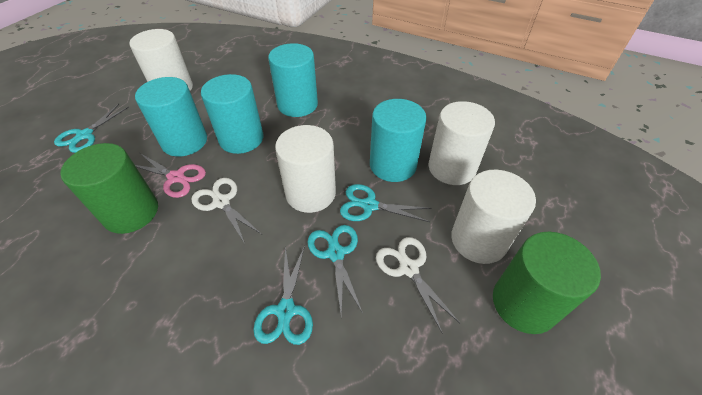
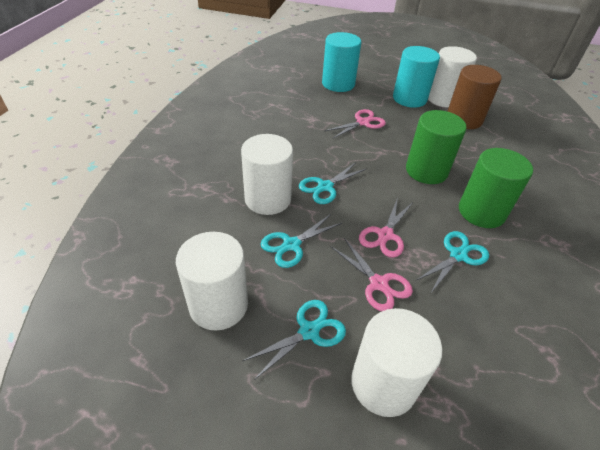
brown cylinder: none = 0 -> [447,65,502,129] = 1
pink scissors: [135,153,206,198] = 1 -> [325,109,386,139] [331,238,413,311] [359,198,413,258] = 3
turquoise cylinder: [135,77,207,157] [201,74,263,154] [268,43,318,117] [370,99,427,182] = 4 -> [322,32,361,92] [393,46,440,108] = 2
white scissors: [191,178,261,244] [376,237,461,334] = 2 -> none = 0

